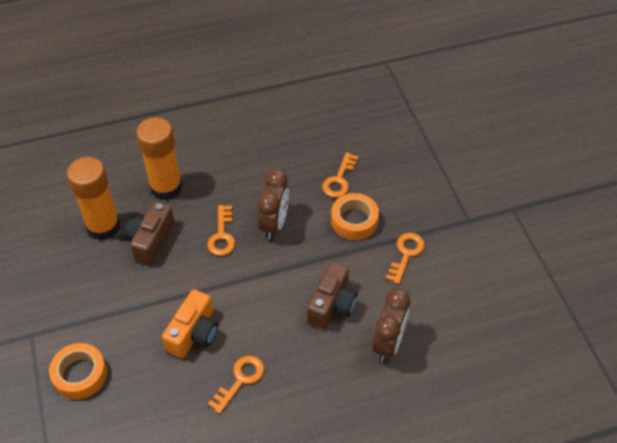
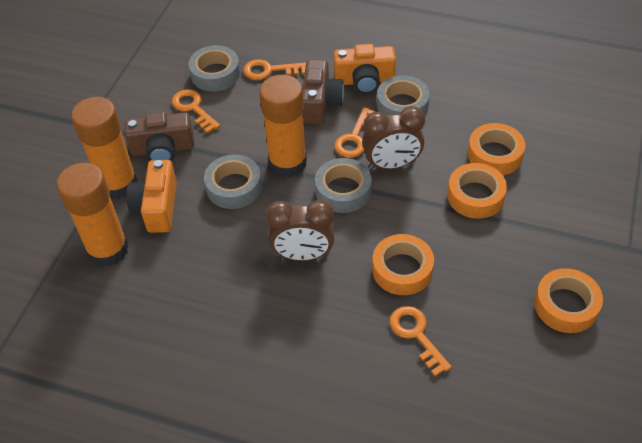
grey tape: none = 0 -> [188,45,240,91] [204,155,262,209] [315,158,372,213] [377,75,430,116] = 4
orange camera: [162,289,218,358] = 1 -> [126,160,177,233] [334,44,396,94] = 2
orange glue stick: [67,157,120,241] [136,117,182,200] = 2 -> [57,163,129,267] [71,97,138,199] [259,75,307,177] = 3
orange tape: [49,343,107,400] [331,193,379,240] = 2 -> [372,234,434,295] [447,163,507,219] [467,123,525,175] [534,268,603,333] = 4

